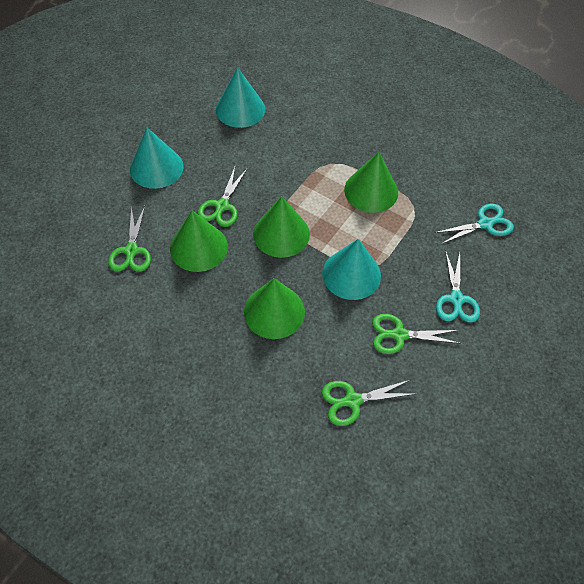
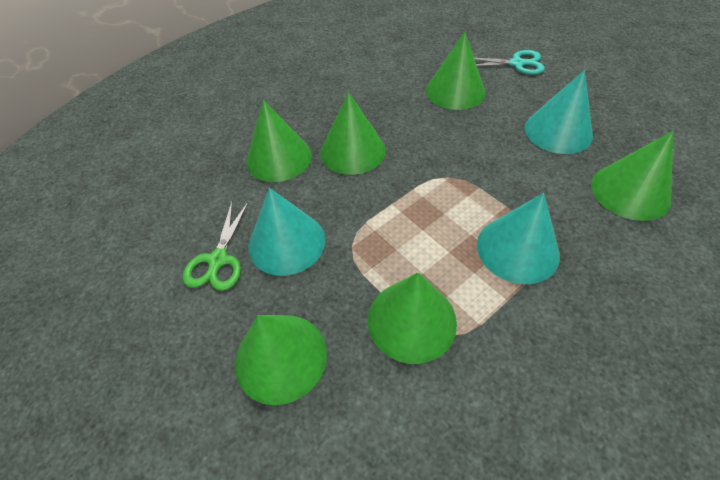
green cone: [170,211,228,272] [244,278,305,339] [253,196,310,258] [344,152,398,213] = 4 -> [235,315,327,405] [246,100,312,182] [320,92,386,175] [368,272,457,364] [426,32,485,110] [591,131,673,221] = 6
green scissors: [108,205,151,272] [198,167,248,227] [322,379,414,426] [372,314,462,354] = 4 -> [183,201,249,291] = 1
turquoise scissors: [434,204,514,244] [436,250,480,323] = 2 -> [474,50,545,75] = 1

